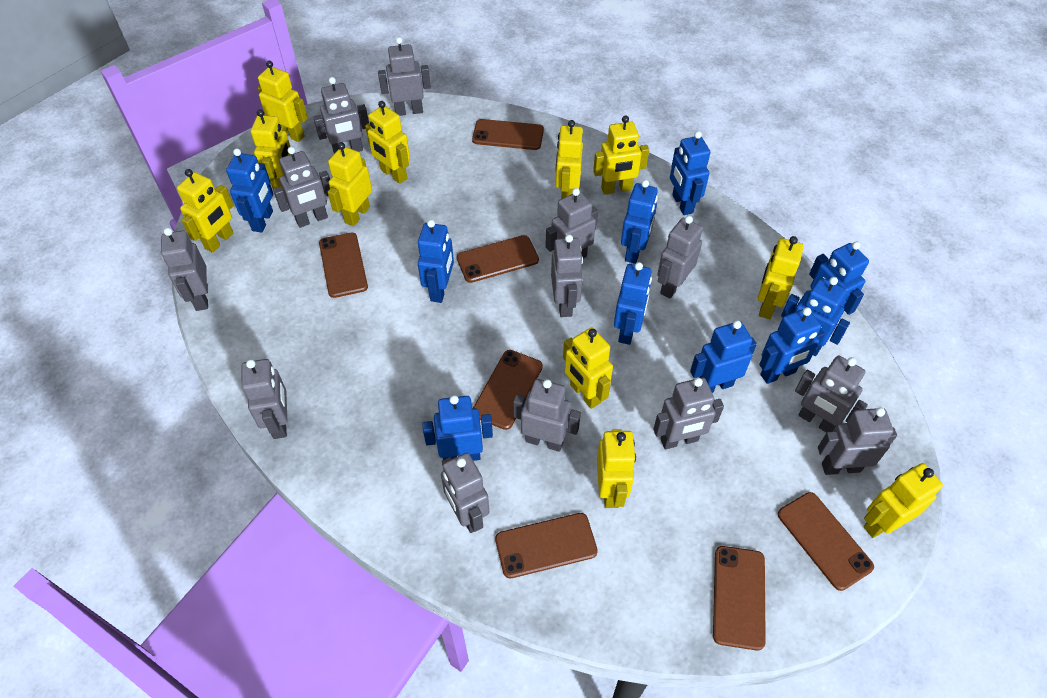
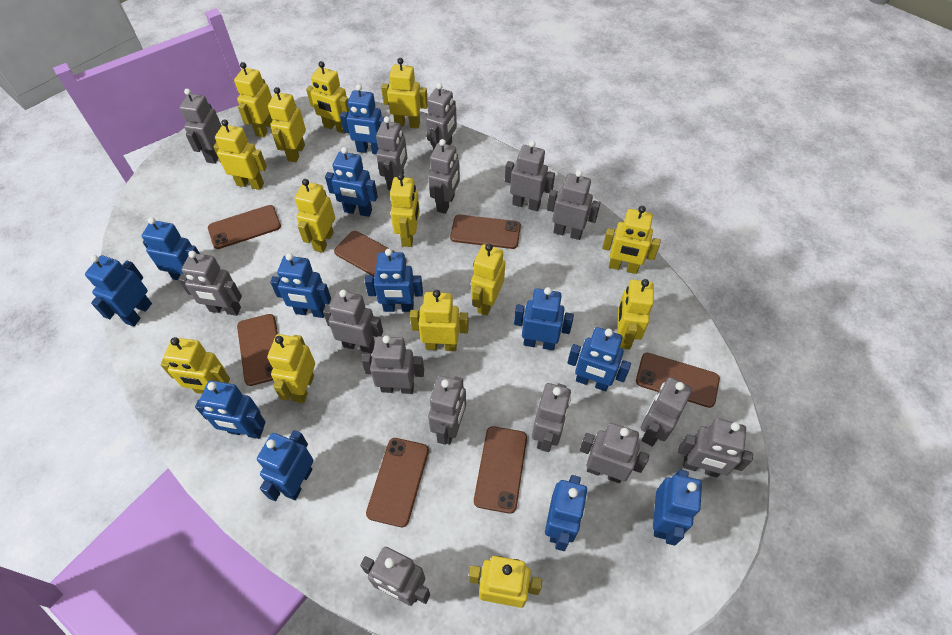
blue robot: [226,148,273,233] [418,220,454,303] [422,395,493,461] [614,262,652,345] [621,180,658,264] [670,131,710,215] [690,320,757,393] [759,307,825,384] [781,277,850,356] [809,242,869,315] = 10 -> [85,255,152,327] [142,217,200,280] [195,380,266,439] [257,430,313,501] [270,253,331,318] [325,147,378,217] [340,84,384,154] [365,248,423,312] [514,287,574,350] [545,475,588,551] [567,327,631,391] [653,469,702,546] = 12
grey robot: [161,228,208,311] [242,359,287,439] [273,147,330,228] [313,77,369,154] [378,37,431,116] [441,453,489,533] [513,379,581,452] [545,188,598,259] [551,234,583,317] [653,378,724,449] [657,216,703,298] [795,356,868,433] [818,407,897,475] = 13 -> [178,251,242,316] [179,88,221,164] [323,290,383,353] [360,547,430,606] [361,335,424,394] [376,116,407,191] [425,83,457,150] [428,139,460,214] [428,376,466,445] [505,141,555,211] [532,383,571,452] [547,170,600,240] [580,423,649,483] [641,377,692,447] [678,418,753,477] = 15
yellow robot: [177,169,234,253] [251,109,291,189] [258,61,308,142] [328,142,372,226] [365,101,410,184] [556,120,583,199] [563,327,613,409] [593,116,649,195] [597,429,636,508] [758,236,804,319] [864,463,943,538] = 11 -> [160,337,230,394] [213,119,267,190] [234,62,273,137] [267,334,315,403] [268,87,306,162] [294,179,335,253] [306,61,349,134] [381,58,428,129] [390,173,420,247] [410,290,469,351] [469,556,542,608] [471,244,505,316] [602,206,661,274] [617,279,654,349] = 14

